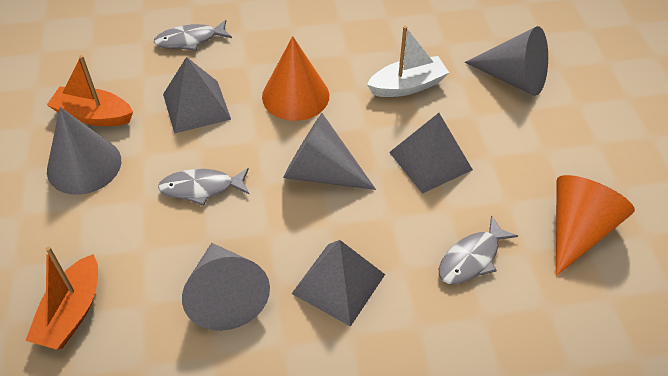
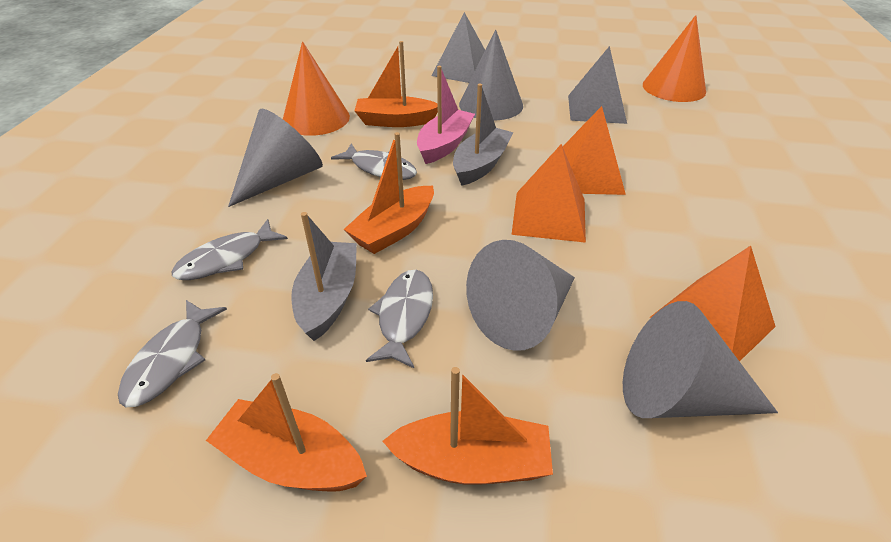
grey boat: none = 0 -> [291,212,357,341] [453,84,514,186] = 2
grey fish: [154,20,232,51] [158,168,249,206] [439,215,518,284] = 3 -> [118,300,227,407] [171,219,288,280] [331,144,417,180] [366,270,433,368] = 4
grey pyramid: [163,57,231,134] [292,240,385,327] [389,113,473,194] = 3 -> [432,12,485,83] [568,46,627,124] = 2
orange boat: [25,246,98,350] [47,55,133,126] = 2 -> [206,373,367,492] [344,132,434,254] [355,41,438,127] [382,367,553,485] = 4
orange pyramid: none = 0 -> [511,144,586,243] [563,106,626,195] [650,246,776,362] = 3
pink boat: none = 0 -> [417,66,475,164] = 1
white boat: [367,26,449,97] = 1 -> none = 0

